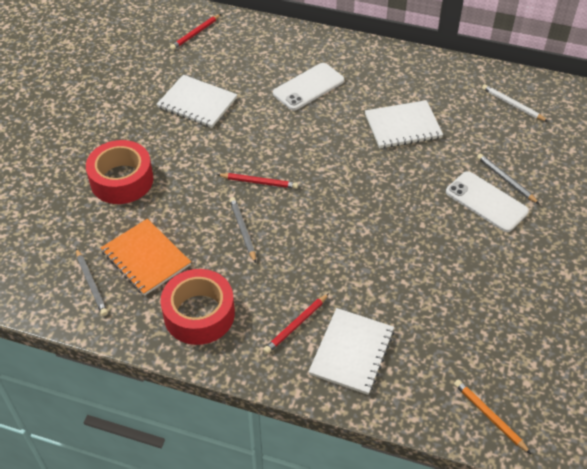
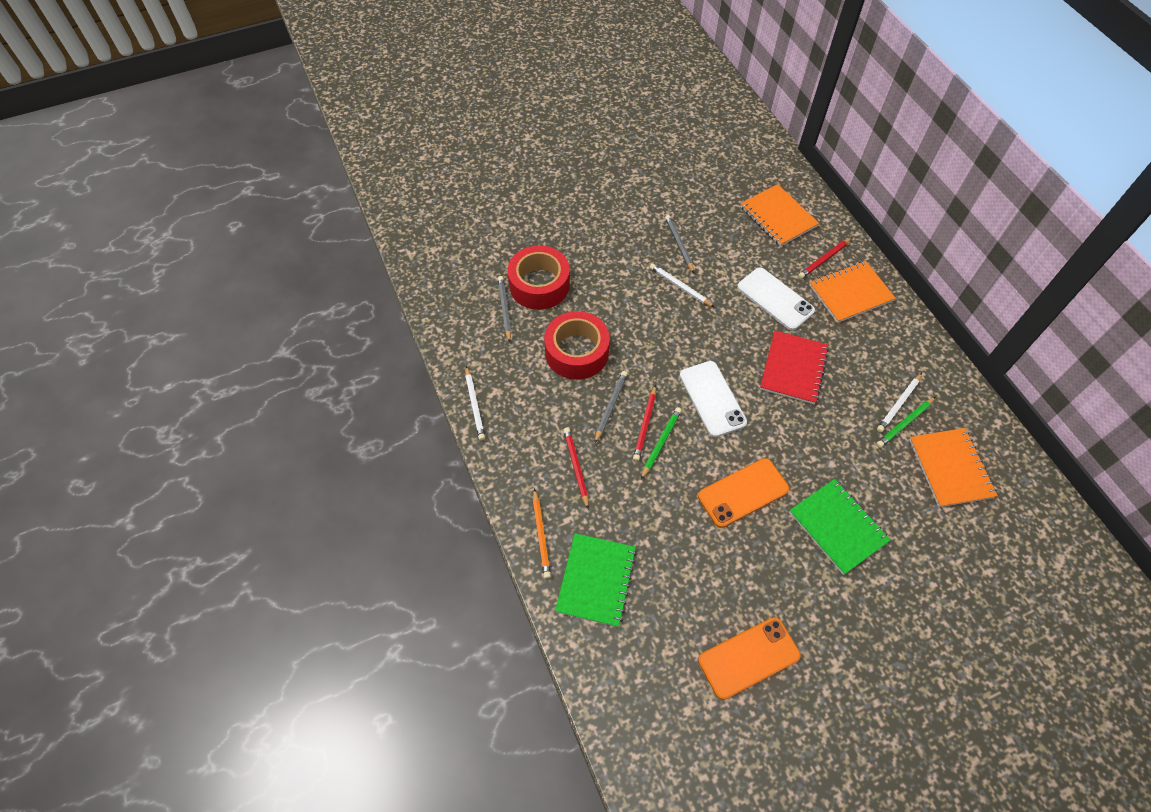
green notebook: none = 0 -> [555,533,637,627] [789,479,890,575] = 2
green pencil: none = 0 -> [641,407,682,479] [876,397,936,448] = 2
orange notebook: [101,219,191,296] = 1 -> [740,184,819,246] [809,261,896,323] [909,428,998,507] = 3
orange phone: none = 0 -> [698,458,789,528] [698,617,801,700] = 2
red notebook: none = 0 -> [760,331,829,404] = 1
white notebook: [157,75,237,128] [308,308,394,395] [365,100,443,148] = 3 -> none = 0
white pencil: [482,84,548,122] = 1 -> [465,366,485,441] [650,263,715,308] [877,373,922,432] = 3

